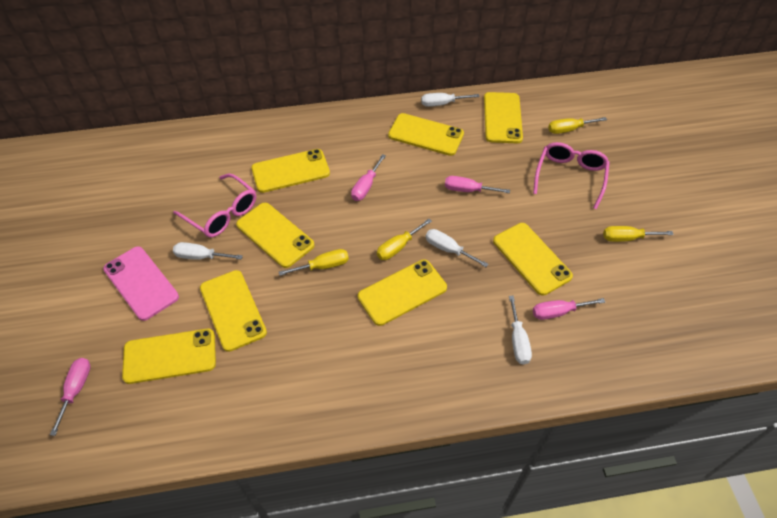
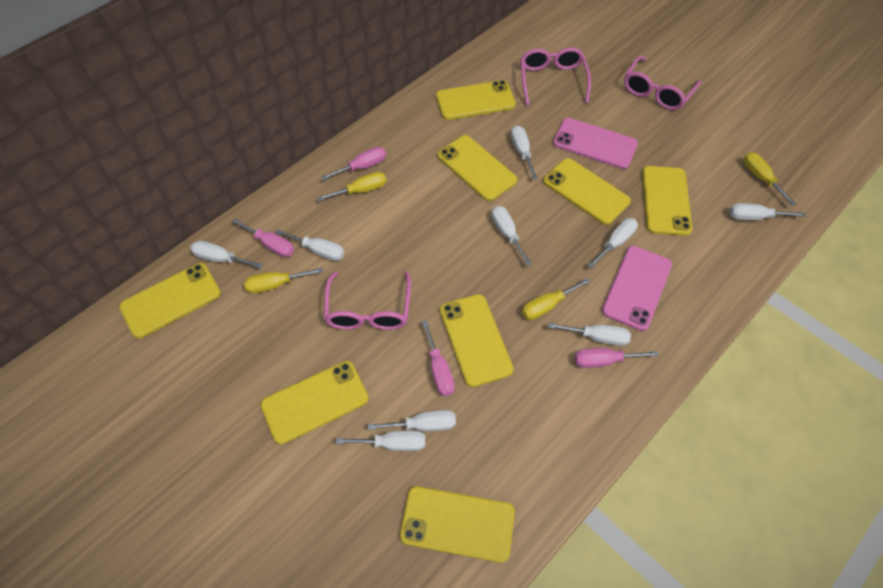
pink glasses: [173,173,256,238] [533,142,610,209] = 2 -> [324,271,411,330] [521,47,591,105] [624,56,701,110] = 3
pink phone: [103,246,179,321] = 1 -> [553,118,638,169] [602,246,672,331] = 2
white screwdriver: [173,242,243,260] [421,93,480,107] [426,229,488,267] [509,296,532,364] = 4 -> [190,241,263,269] [275,229,344,261] [336,430,425,451] [368,410,456,431] [492,206,532,266] [511,125,538,180] [548,323,631,346] [588,218,638,269] [730,203,806,220] = 9

